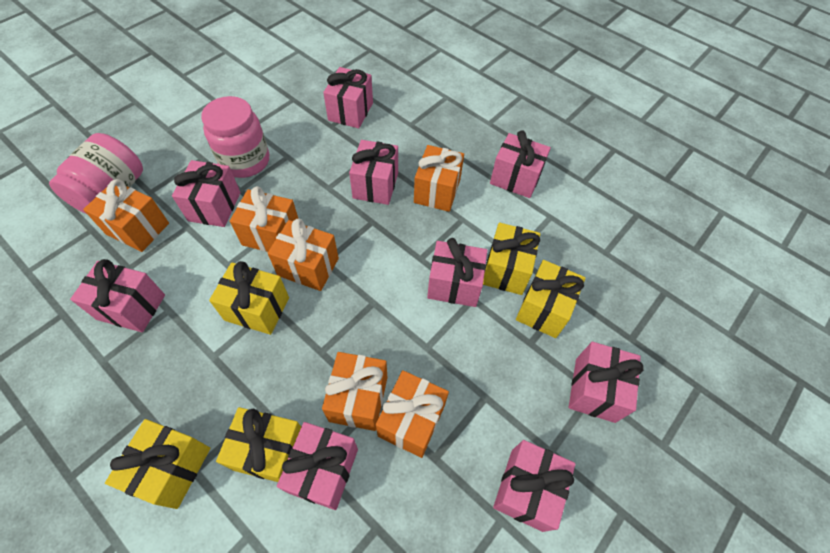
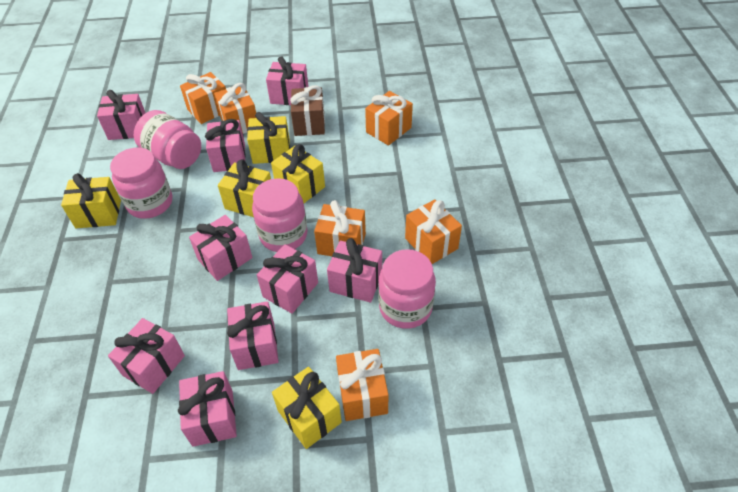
brown gift: none = 0 -> [290,85,325,136] = 1
pink jar: [49,133,143,214] [201,96,269,178] = 2 -> [110,148,172,219] [134,110,201,169] [252,178,308,252] [379,249,436,329] = 4

